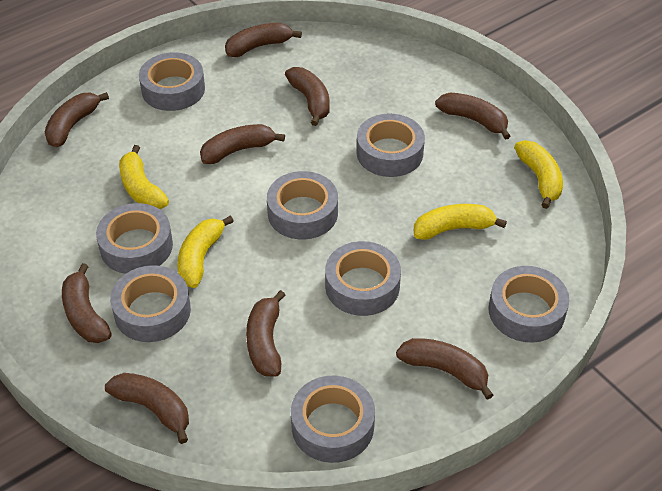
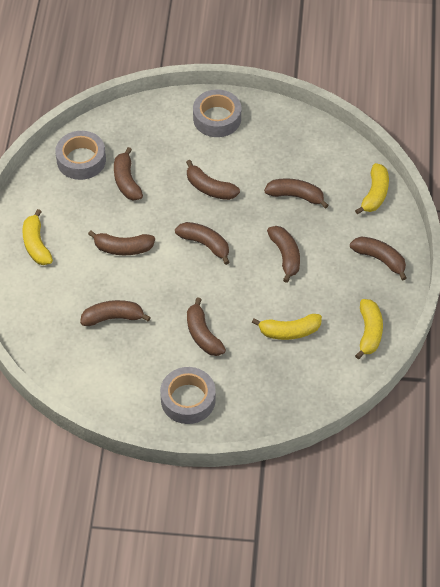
grey tape: [96,203,173,274] [110,265,191,342] [139,53,205,111] [267,171,338,239] [291,376,375,463] [325,241,401,316] [357,114,425,177] [489,266,569,343] = 8 -> [55,131,106,180] [160,367,216,424] [193,90,241,137] = 3

